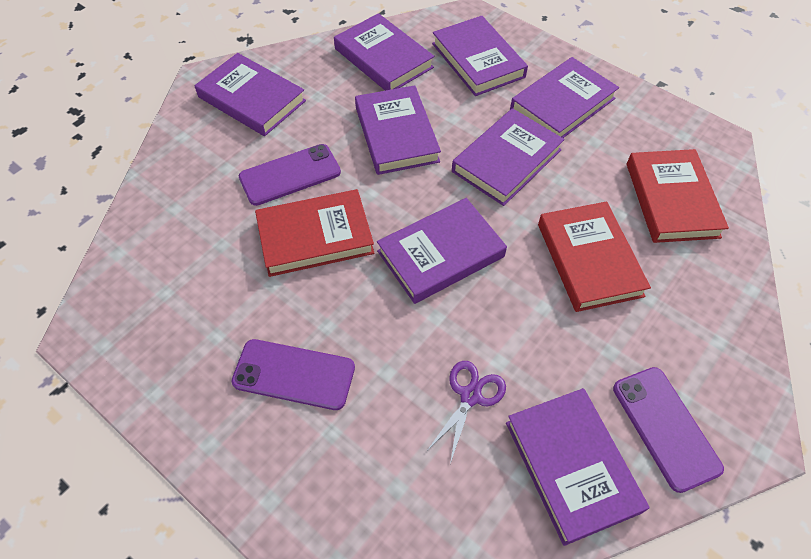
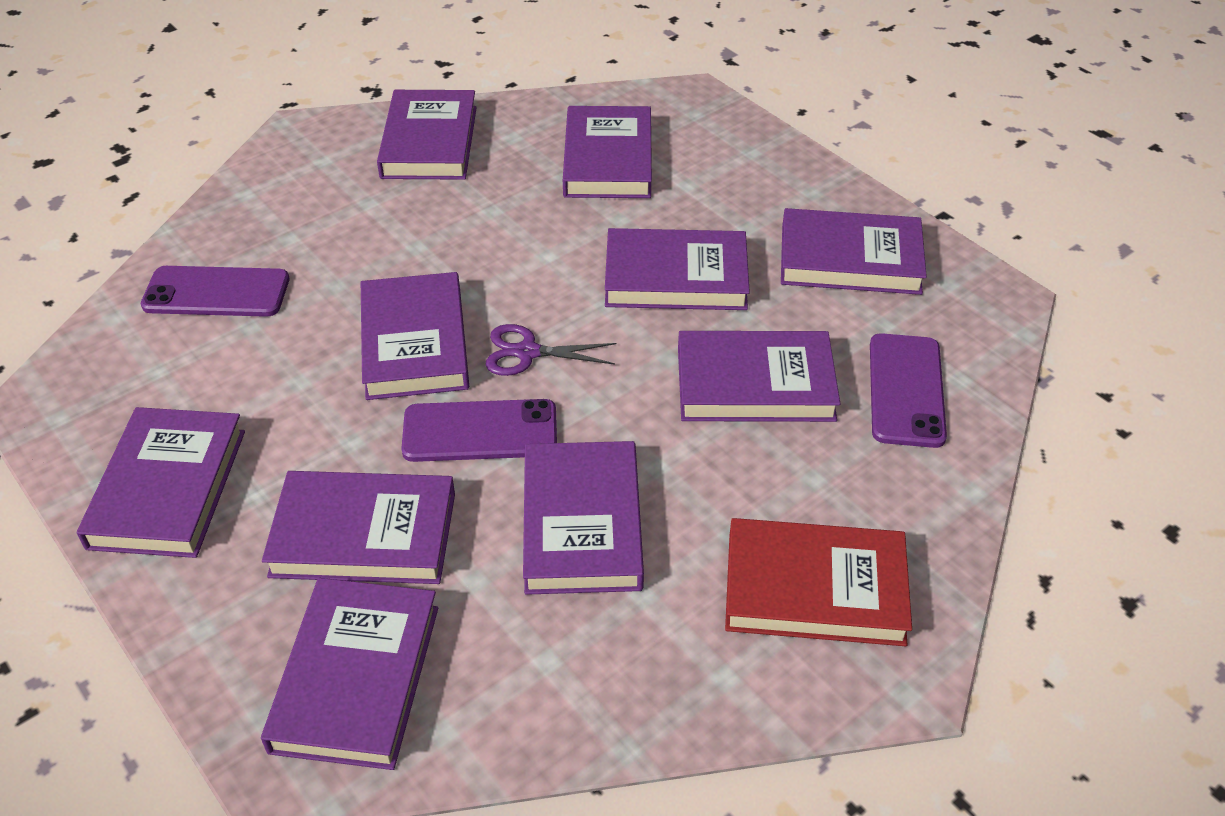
purple book: [195,53,306,136] [334,13,434,91] [355,85,441,175] [377,198,507,304] [432,16,528,96] [452,108,565,206] [506,388,649,546] [510,57,619,138] = 8 -> [77,407,245,558] [261,578,438,770] [262,471,455,584] [361,272,469,400] [377,90,477,180] [523,441,644,595] [563,106,652,198] [605,228,750,310] [678,331,840,422] [781,208,927,295] = 10
red book: [255,189,374,277] [538,201,651,312] [627,149,729,243] = 3 -> [725,518,912,646] = 1

